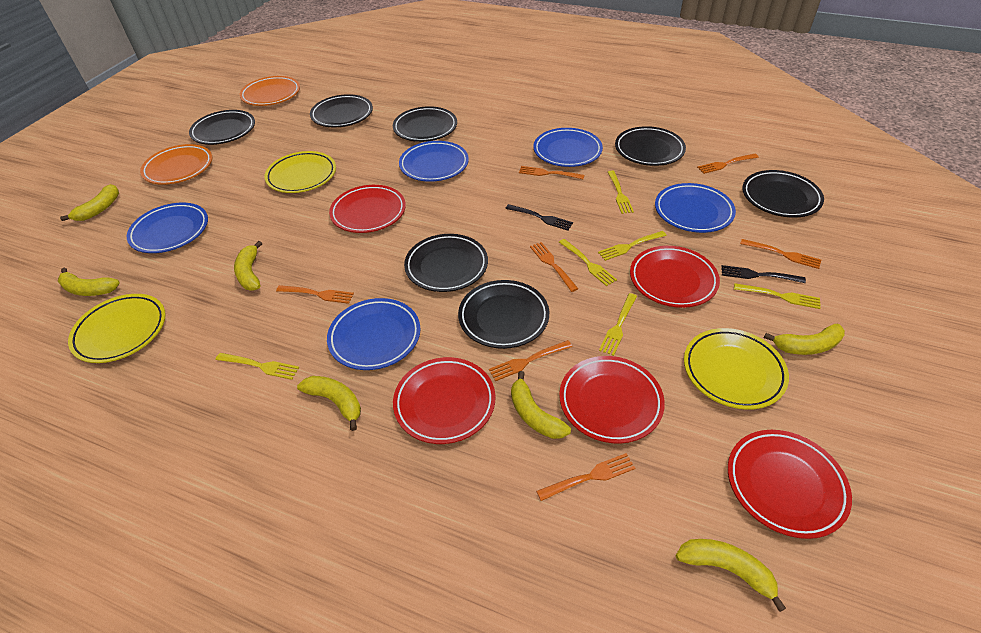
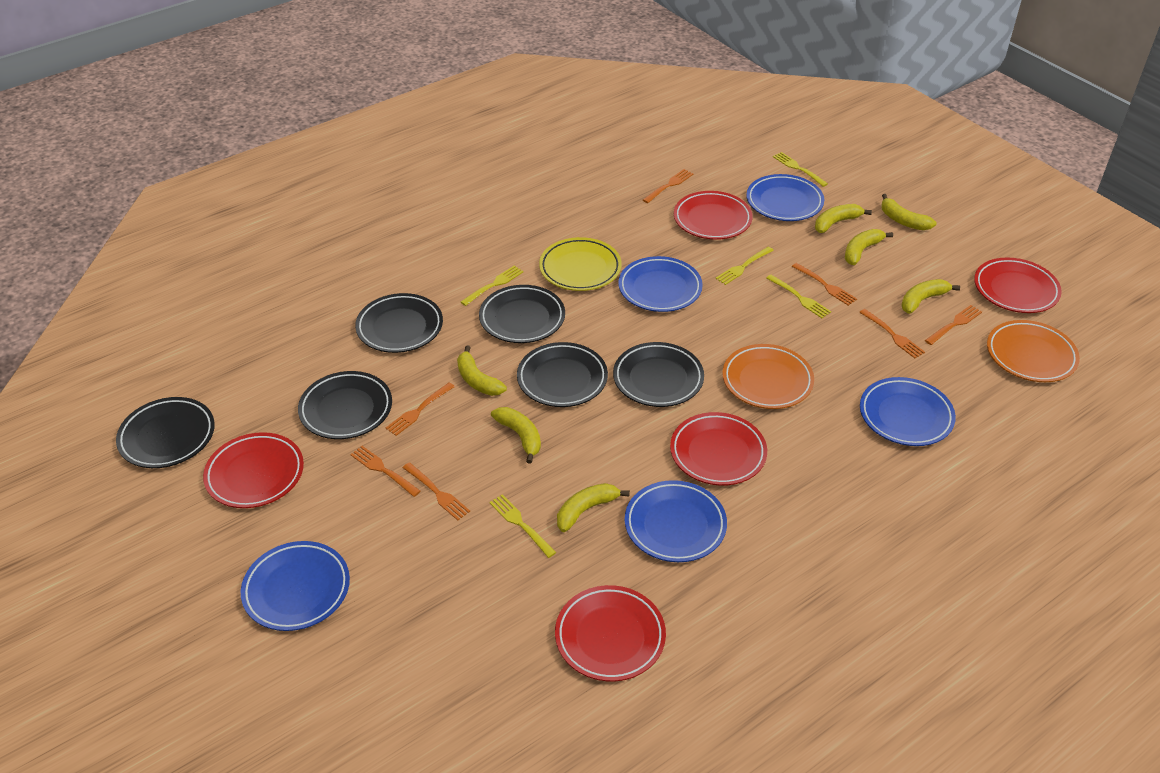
black fork: [505,204,573,231] [721,265,806,283] = 2 -> none = 0
black plate: [189,110,255,145] [310,94,373,127] [393,106,457,142] [404,234,488,292] [458,280,549,349] [615,126,686,166] [742,170,824,218] = 7 -> [116,397,215,468] [298,371,392,439] [355,293,443,353] [479,285,565,343] [517,342,608,407] [613,342,704,407] = 6
yellow fork: [216,353,299,380] [559,239,617,286] [598,231,667,261] [599,293,637,356] [608,171,634,214] [734,283,821,309] = 6 -> [461,266,523,306] [489,494,556,558] [715,247,774,285] [766,275,831,318] [773,152,828,187] = 5
yellow plate: [68,294,166,363] [264,151,336,193] [684,328,789,410] = 3 -> [539,237,622,291] = 1

